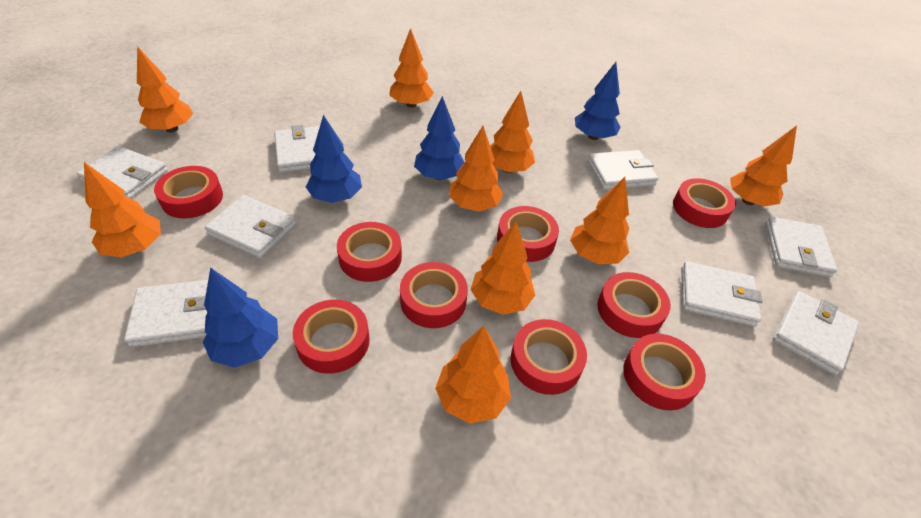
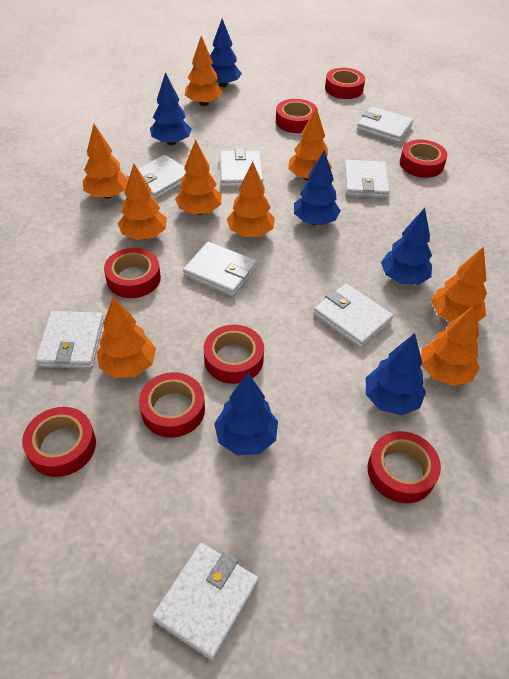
blue tree: [203,267,278,368] [306,115,362,203] [414,96,465,180] [575,62,620,140] = 4 -> [150,72,192,145] [210,19,242,87] [214,373,278,455] [294,150,341,225] [366,333,426,415] [381,208,432,285] = 6
red tape: [154,166,223,218] [293,300,370,374] [337,222,402,282] [400,262,468,328] [497,206,559,262] [511,319,587,395] [597,272,671,338] [623,334,706,410] [673,178,736,228] = 9 -> [22,407,96,477] [104,248,161,298] [139,372,205,438] [204,325,264,384] [276,99,318,133] [325,68,365,99] [368,431,441,503] [400,140,448,178] = 8

